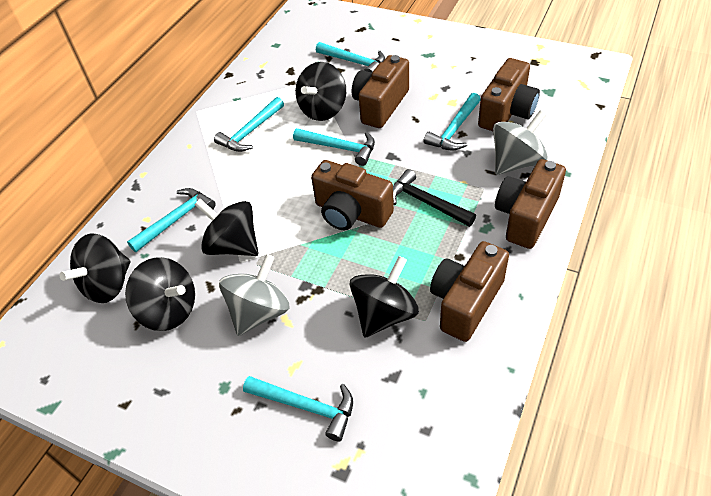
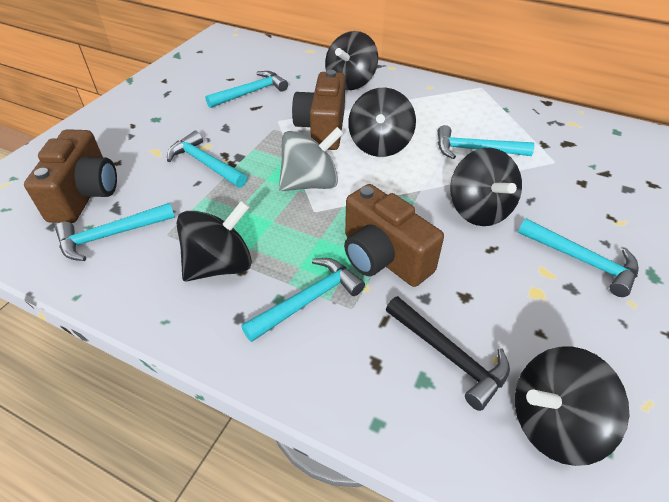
brown camera: [311,160,394,230] [352,55,409,128] [430,241,509,342] [478,58,540,131] [495,159,566,249] = 5 -> [24,129,117,223] [292,70,345,150] [344,184,444,287] = 3
grey spinning top: [219,254,290,336] [493,111,548,175] = 2 -> [279,127,344,191] = 1

